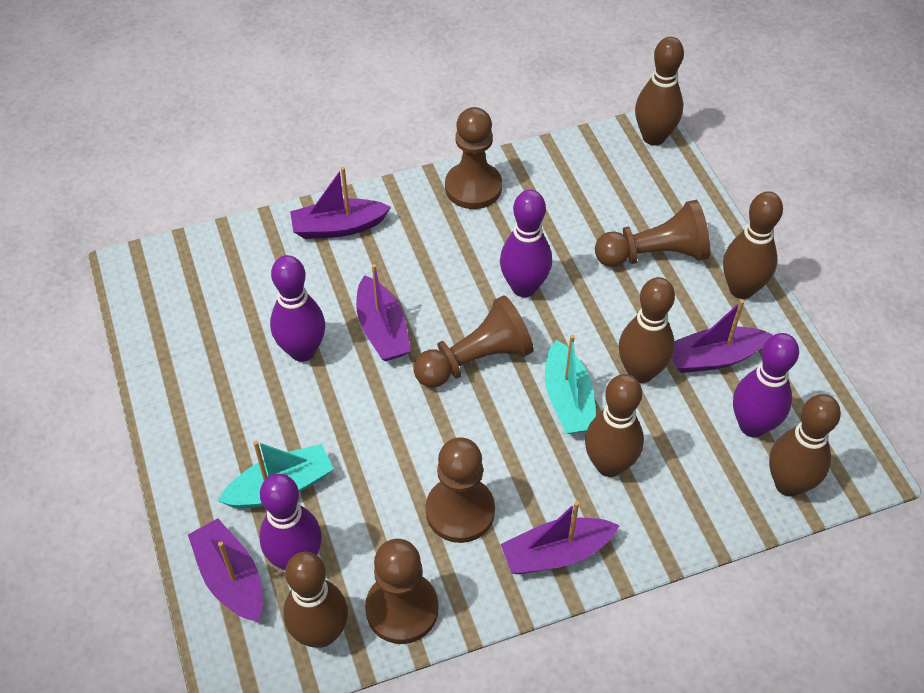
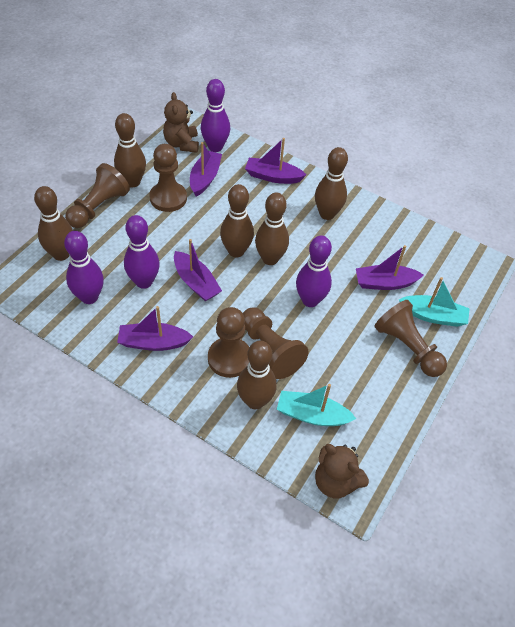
brown teddy bear: none = 0 -> [163,92,199,153] [315,444,369,498] = 2

